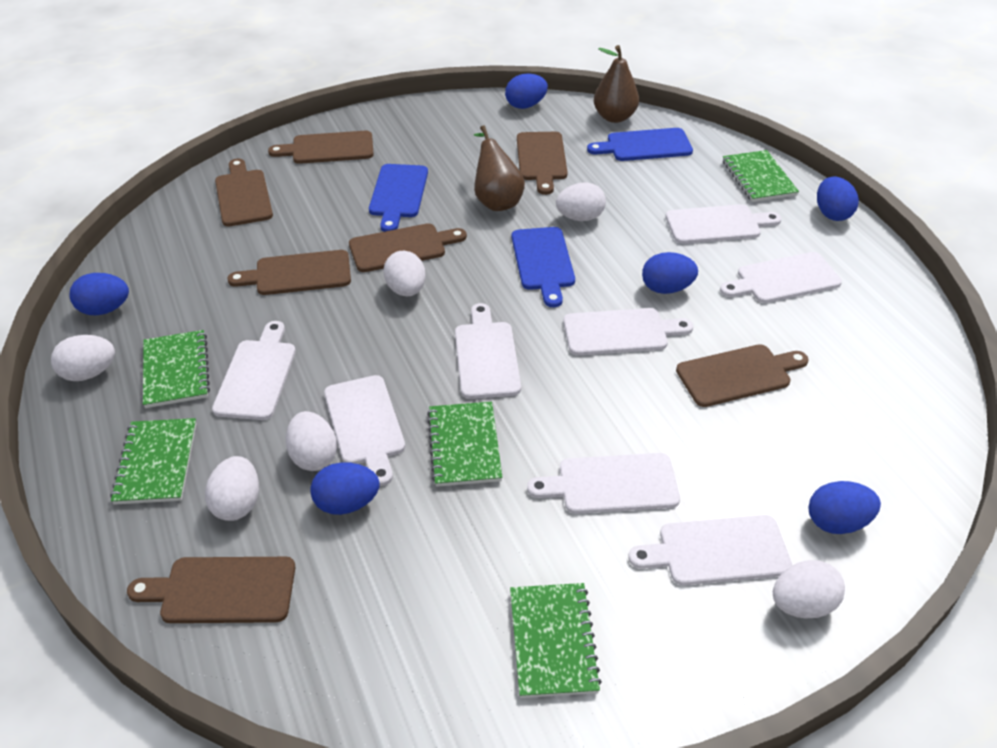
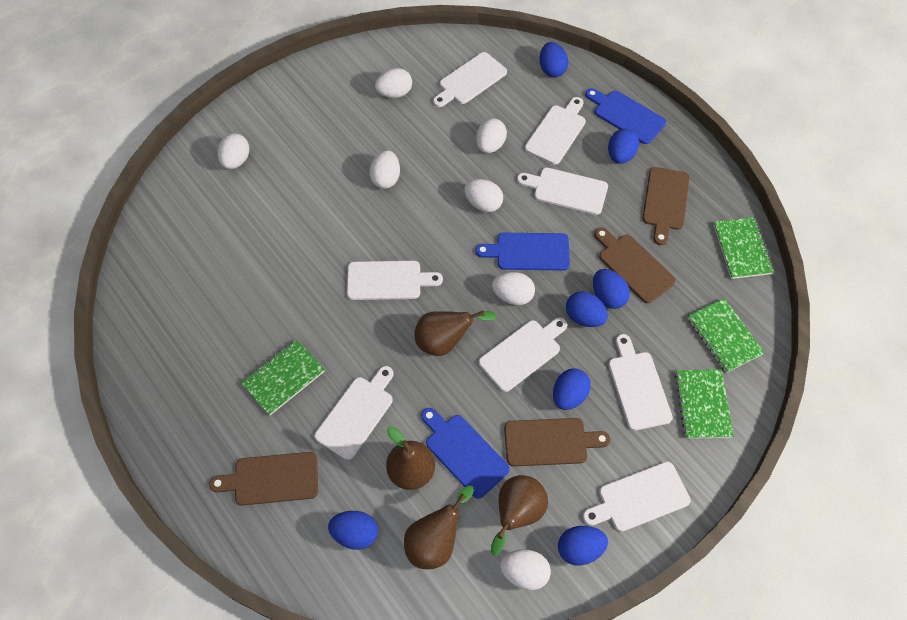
blue egg: [69,273,129,315] [310,462,379,515] [505,73,548,109] [642,252,698,294] [809,481,881,534] [817,177,859,221] = 6 -> [328,511,378,550] [539,42,568,77] [553,368,591,410] [558,526,608,565] [566,292,608,327] [593,269,630,309] [608,128,639,164] = 7
brown cutting board: [127,557,295,623] [215,159,273,226] [227,250,351,295] [268,131,374,164] [349,223,467,272] [517,132,568,195] [676,344,809,407] = 7 -> [209,452,318,506] [504,418,610,466] [594,227,676,303] [643,167,690,245] = 4
brown pear: [474,125,525,211] [594,45,639,123] = 2 -> [386,426,435,490] [404,486,474,569] [414,311,497,356] [491,475,548,556] = 4
green notebook: [110,418,197,505] [143,330,210,408] [427,402,502,487] [510,583,602,698] [723,150,799,202] = 5 -> [241,339,325,415] [675,369,734,439] [688,298,765,373] [713,217,774,279] = 4
white egg: [51,335,115,381] [205,456,259,521] [286,411,337,471] [383,251,426,296] [556,182,606,221] [773,560,845,618] = 6 -> [218,133,250,169] [369,150,400,189] [375,68,412,98] [464,179,503,212] [476,118,507,153] [492,272,535,305] [500,549,551,590] = 7

